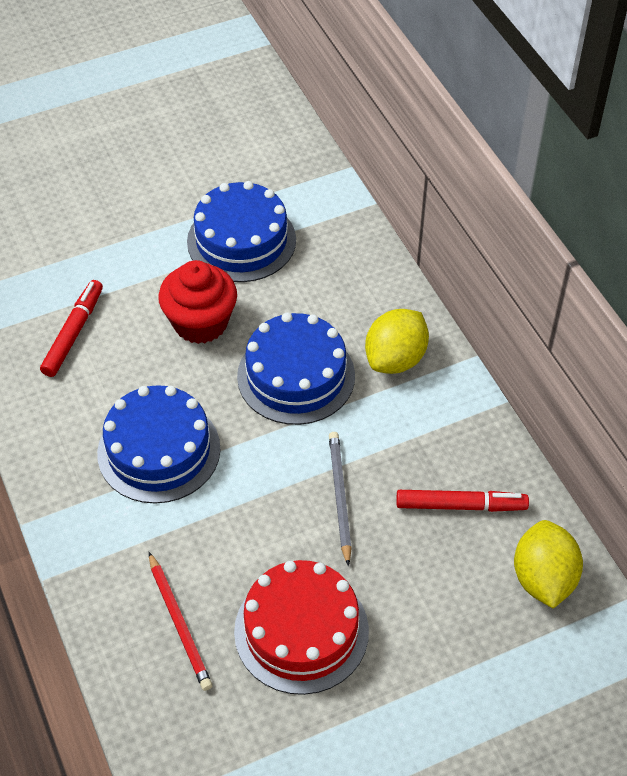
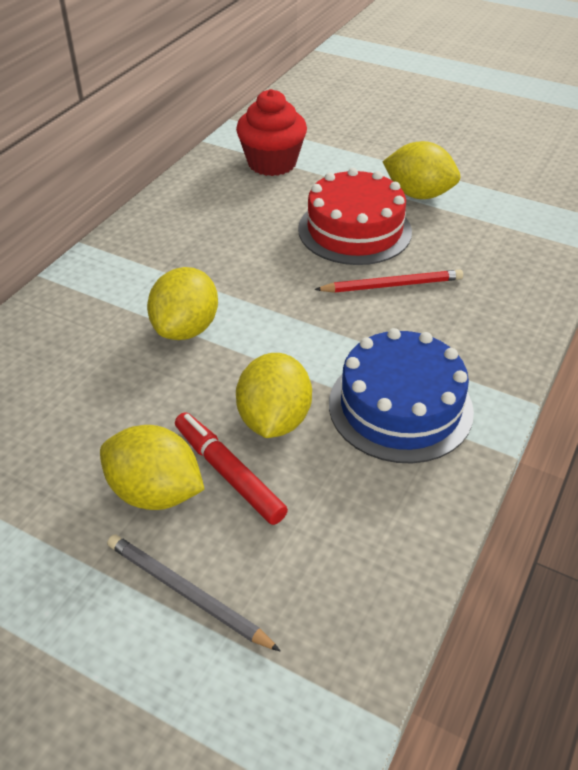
blue cake: [97,385,220,504] [187,181,296,282] [237,312,355,425] = 3 -> [329,328,474,463] = 1
red marker: [40,280,103,377] [396,490,529,512] = 2 -> [175,412,288,525] = 1
yellow lemon: [365,309,429,374] [514,520,583,609] = 2 -> [100,425,205,510] [147,267,218,340] [236,353,312,438] [383,141,460,199] = 4

